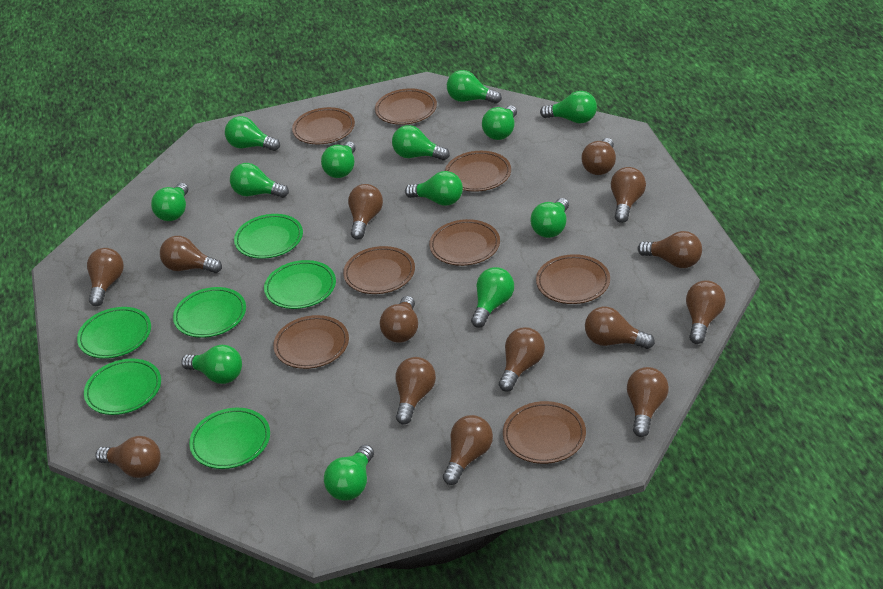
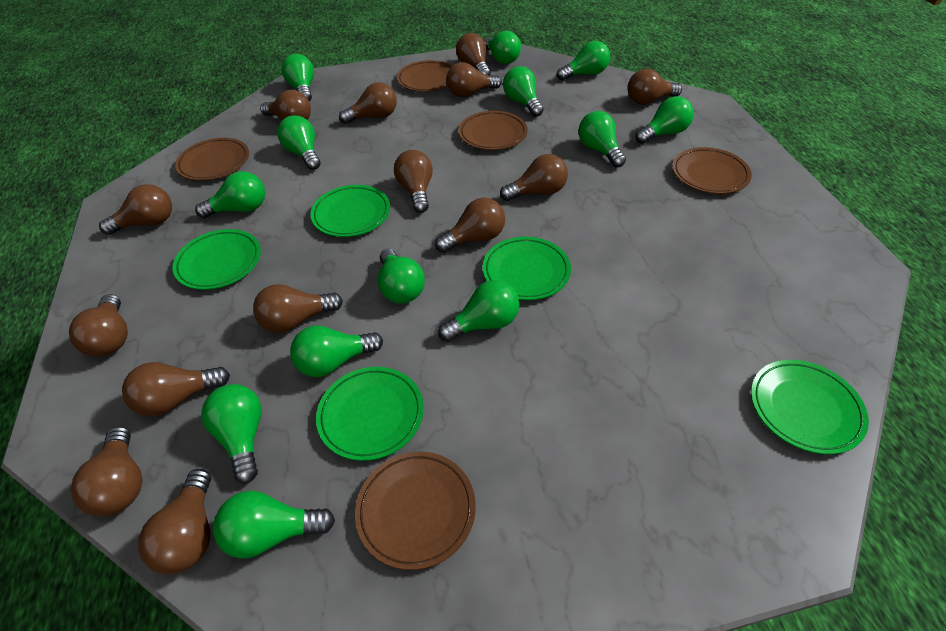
brown plate: [273,315,349,369] [292,107,355,144] [343,246,415,294] [375,88,437,125] [429,219,500,266] [445,151,511,192] [503,401,586,464] [536,254,610,304] = 8 -> [175,138,249,181] [355,452,476,570] [397,60,452,92] [458,111,528,150] [672,147,752,194] = 5
green plate: [77,307,151,359] [84,359,161,415] [173,287,246,338] [189,408,270,469] [234,214,303,259] [264,260,336,309] = 6 -> [173,229,261,290] [310,185,390,237] [316,367,424,461] [483,237,571,300] [751,360,869,454] = 5

